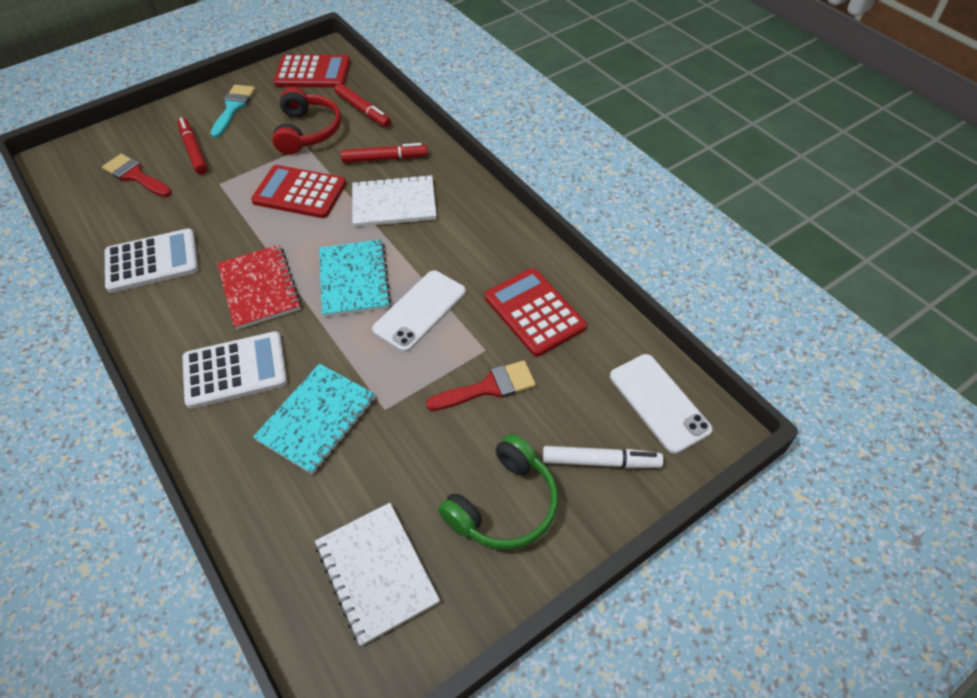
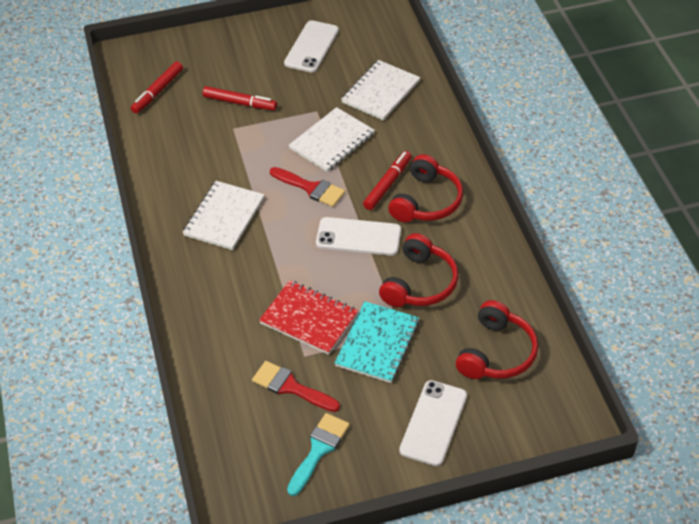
green headphones: [438,434,558,550] = 1 -> none = 0
red calculator: [251,165,346,218] [273,54,350,88] [485,268,587,357] = 3 -> none = 0
red headphones: [272,87,341,155] = 1 -> [379,233,458,307] [388,154,463,222] [456,300,538,379] = 3
turquoise notebook: [253,363,376,475] [319,239,391,317] = 2 -> [335,301,419,383] = 1
white calculator: [105,229,198,293] [182,331,287,409] = 2 -> none = 0
white marker: [543,446,664,468] = 1 -> none = 0
white notebook: [315,503,440,646] [352,174,436,227] = 2 -> [183,181,264,250] [289,107,375,172] [341,60,420,121] = 3
white phone: [372,270,466,352] [610,354,713,454] = 2 -> [284,20,339,73] [316,217,401,256] [399,380,467,466] = 3

